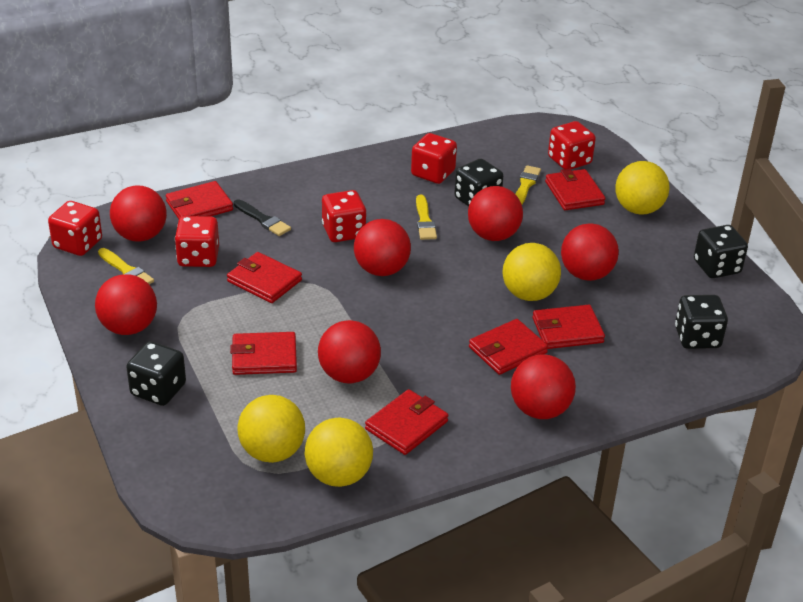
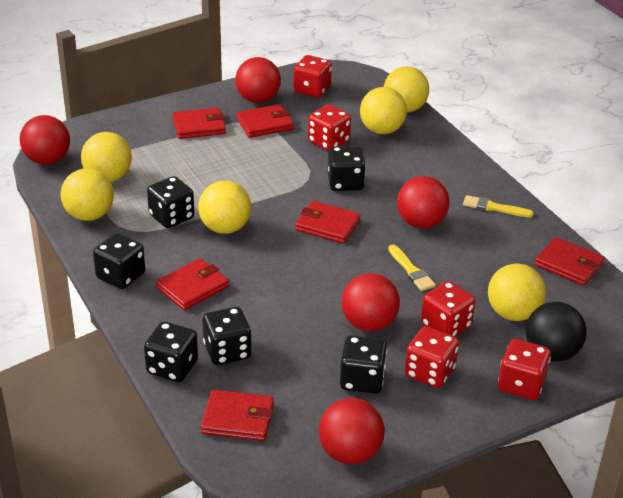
black ball: none = 0 -> [526,302,587,362] = 1
black brush: [234,199,291,236] = 1 -> none = 0
black dice: [126,341,186,406] [454,159,503,207] [675,295,728,349] [694,225,748,278] = 4 -> [93,233,145,289] [144,322,198,382] [147,176,194,228] [203,307,251,365] [328,146,366,191] [340,335,387,394] = 6
red ball: [95,274,157,335] [110,186,167,241] [318,320,381,383] [354,219,411,276] [468,186,523,241] [511,355,576,419] [561,223,619,281] = 7 -> [20,115,70,165] [235,57,281,103] [319,398,385,465] [342,273,400,332] [397,176,450,229] = 5
red wallet: [166,181,233,219] [227,252,302,303] [230,332,297,375] [365,389,449,455] [469,319,548,375] [532,305,605,349] [545,169,606,210] = 7 -> [156,258,229,310] [173,107,226,139] [201,389,274,441] [236,104,293,138] [295,201,360,244] [535,237,605,286] = 6
yellow ball: [237,395,305,463] [305,417,373,487] [502,243,561,301] [615,161,669,215] = 4 -> [60,168,114,221] [81,132,132,182] [198,181,251,234] [360,87,407,134] [384,66,429,112] [488,263,546,321] = 6
yellow brush: [98,248,154,284] [416,194,437,240] [515,165,541,204] = 3 -> [388,244,436,291] [463,195,534,218] = 2

